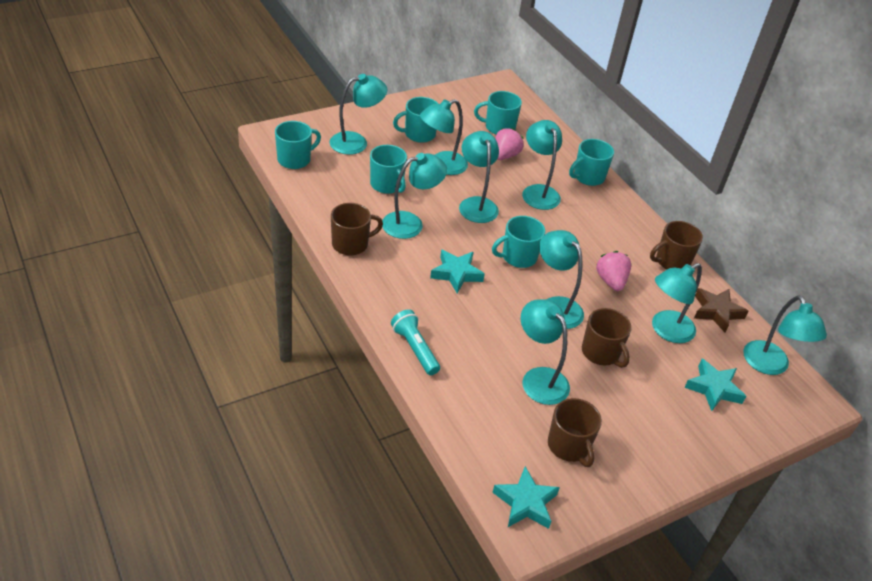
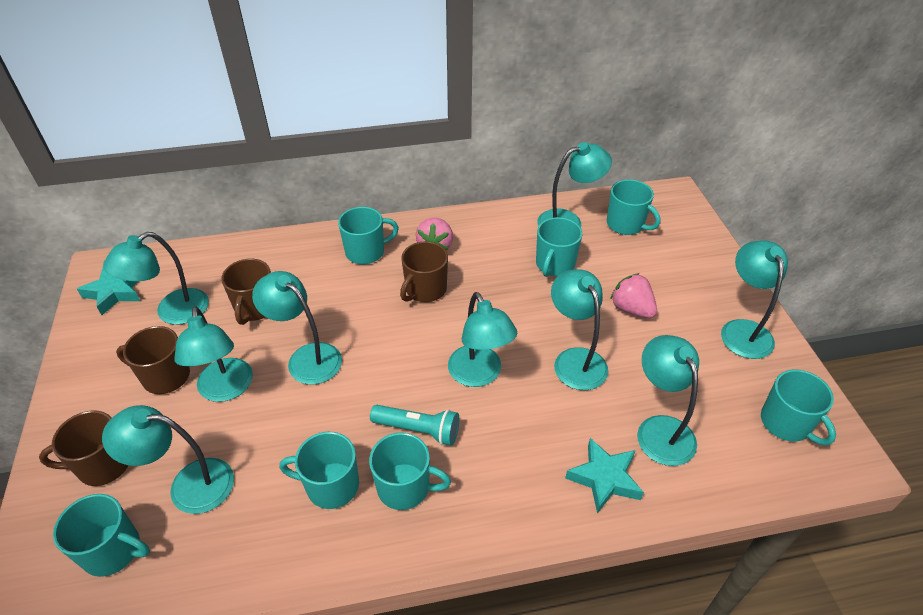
brown star: [694,288,749,333] = 1 -> none = 0
turquoise mug: [275,121,321,169] [370,145,407,194] [393,97,438,143] [474,91,522,134] [492,216,546,268] [569,139,614,186] = 6 -> [53,494,150,577] [279,432,359,509] [338,207,399,264] [369,432,451,510] [536,217,582,277] [607,180,661,235] [761,370,836,445] = 7
turquoise star: [430,249,485,293] [492,466,560,529] [684,359,746,411] = 3 -> [77,268,140,315] [565,438,644,514] = 2

